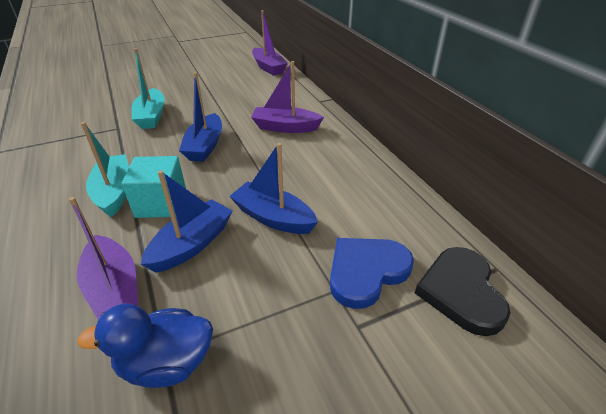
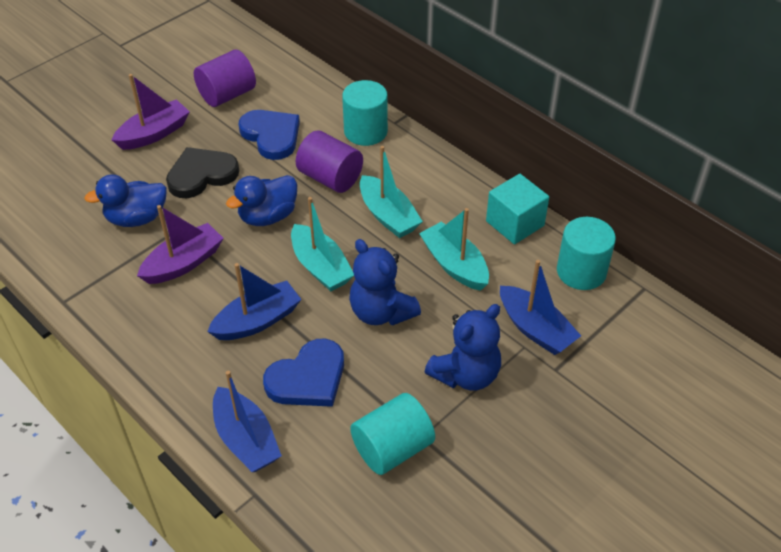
blue duck: [77,304,213,388] = 1 -> [84,174,167,227] [226,175,297,226] = 2
blue heart: [330,238,414,309] = 1 -> [239,110,300,160] [263,339,344,407] = 2
blue teddy bear: none = 0 -> [349,239,421,325] [425,304,501,390] = 2
purple boat: [69,197,138,320] [251,61,324,133] [252,10,288,76] = 3 -> [112,74,190,150] [137,205,224,284] = 2
purple cylinder: none = 0 -> [194,50,256,107] [296,130,363,193] = 2
turquoise boat: [81,122,129,217] [131,48,165,129] = 2 -> [291,197,354,291] [360,146,423,238] [419,208,489,291] = 3
turquoise cylinder: none = 0 -> [342,80,388,146] [350,393,435,475] [557,217,616,290] = 3

